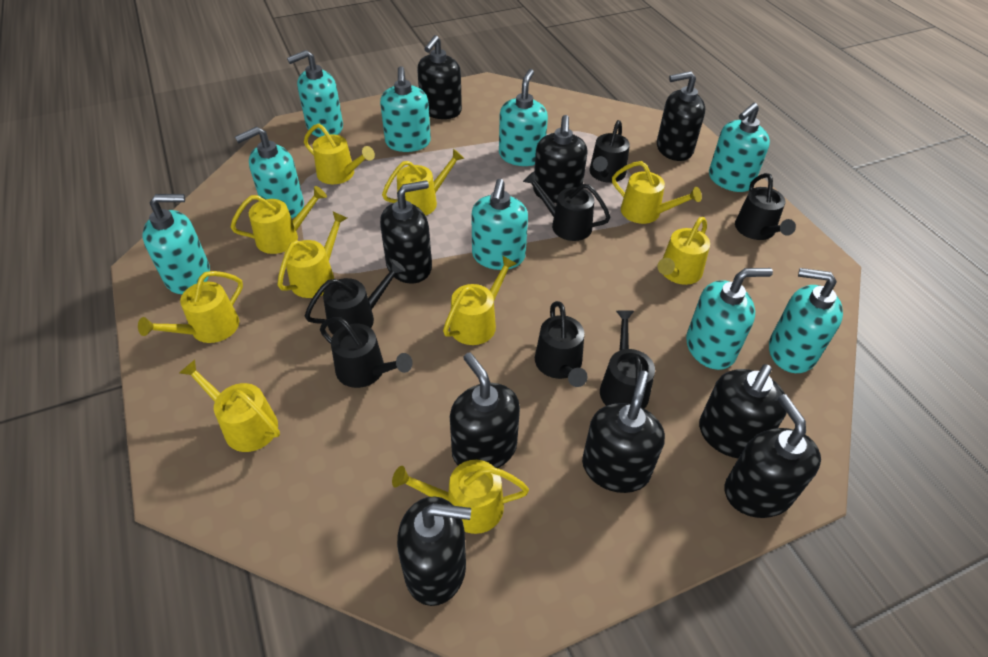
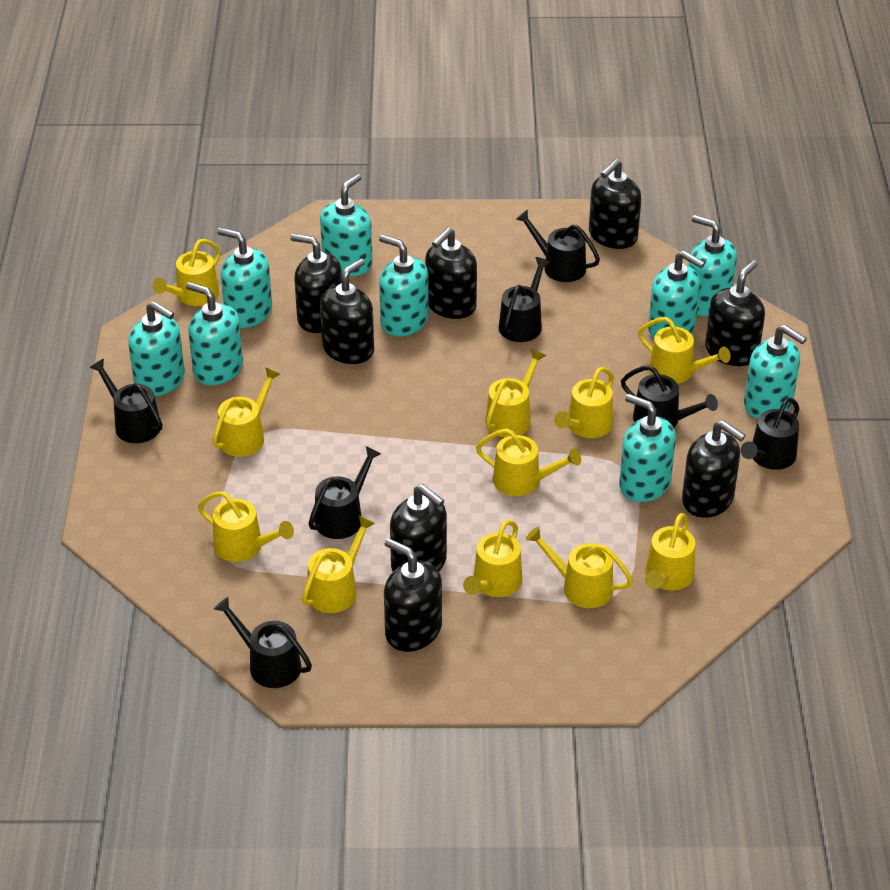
black soap dispenser: [380,180,432,284] [397,496,471,606] [417,35,462,119] [450,352,520,468] [533,115,588,203] [582,371,665,493] [657,71,705,161] [699,364,787,458] [725,394,821,518] = 9 -> [290,234,342,333] [320,258,374,364] [384,538,442,652] [390,484,447,571] [425,227,477,319] [589,159,641,249] [682,420,745,518] [705,260,765,366] = 8
yellow watering can: [138,271,243,343] [179,360,280,452] [231,186,327,254] [278,212,347,298] [304,124,375,184] [382,149,465,216] [392,460,529,534] [443,255,517,345] [612,161,702,224] [658,217,710,285] = 10 -> [153,239,221,306] [198,491,294,562] [212,367,280,457] [302,516,375,613] [463,520,522,597] [476,428,581,496] [485,349,546,437] [526,526,633,608] [554,367,614,438] [638,317,731,384] [645,513,695,590] = 11

